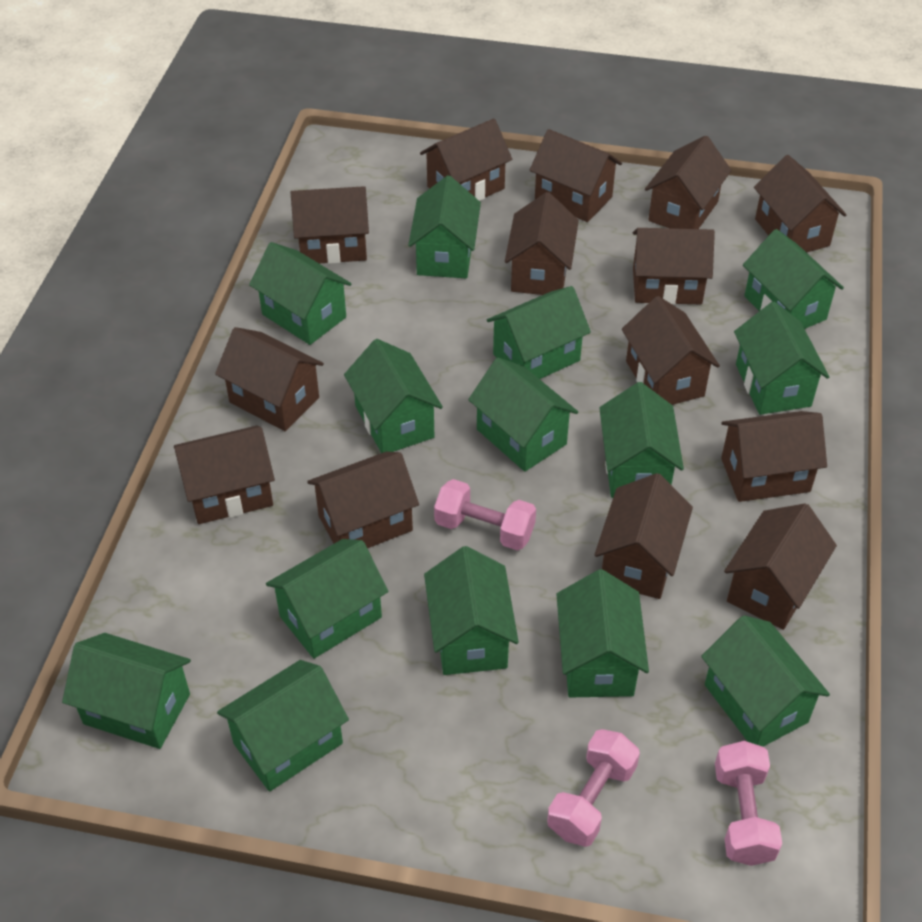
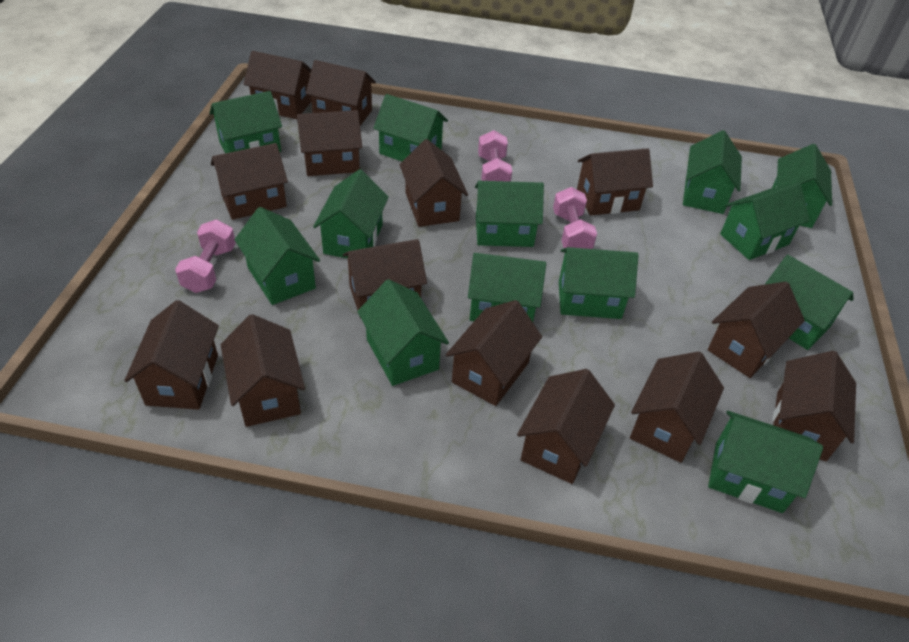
green house: [62,633,191,749] [217,660,349,792] [249,242,351,345] [266,539,389,659] [344,339,443,453] [408,175,481,278] [424,546,519,675] [468,357,578,472] [487,286,591,379] [556,569,649,697] [599,382,684,498] [701,616,830,747] [734,302,829,415] [743,229,844,329] = 14 -> [209,91,282,153] [234,207,320,305] [313,169,389,258] [357,279,449,386] [373,94,448,161] [468,253,546,322] [475,181,544,247] [559,247,639,319] [683,130,742,214] [708,411,823,513] [720,183,810,260] [764,255,853,350] [772,144,832,228] = 13

